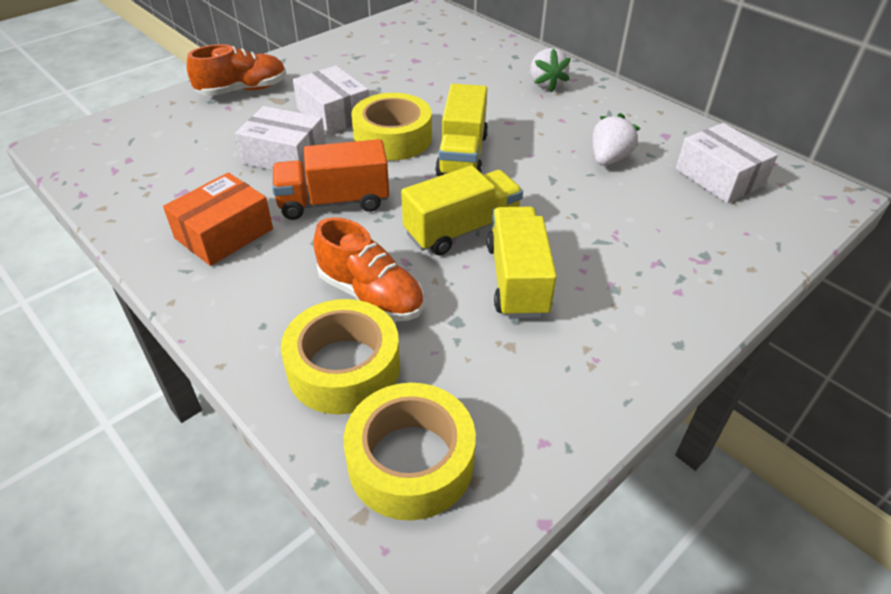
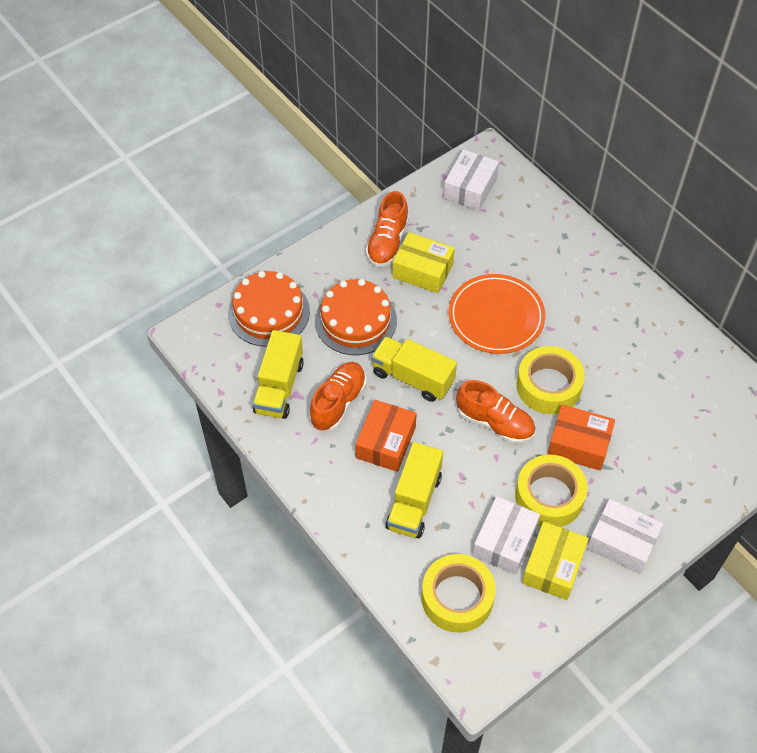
orange box: [163,173,273,266] = 1 -> [355,400,417,472] [547,404,615,470] = 2
orange cake: none = 0 -> [228,271,310,347] [315,279,397,355] = 2
orange plate: none = 0 -> [449,274,545,354] = 1
orange shoe: [187,44,286,96] [313,217,424,322] = 2 -> [309,362,366,431] [366,191,409,267] [456,380,535,444] = 3
orange truck: [272,139,389,220] = 1 -> none = 0
white strawberry: [530,48,571,92] [592,113,640,166] = 2 -> none = 0
yellow box: none = 0 -> [392,232,455,293] [522,522,589,600] = 2

